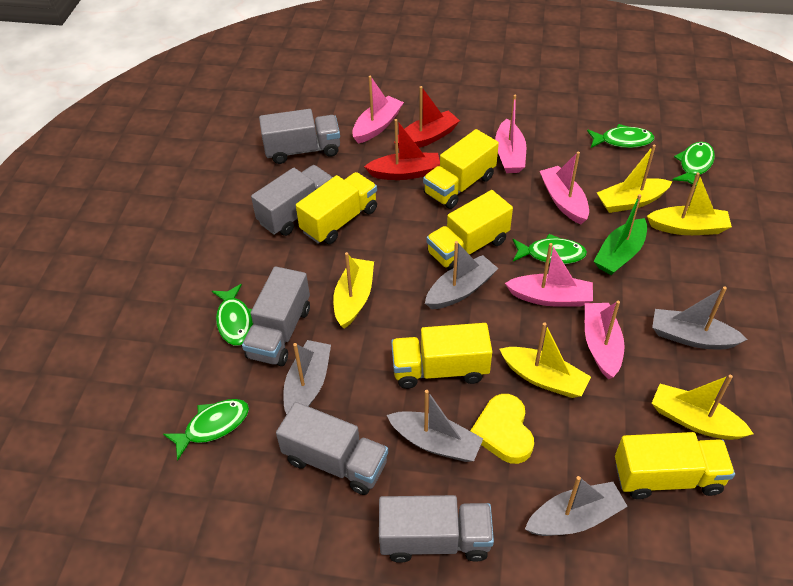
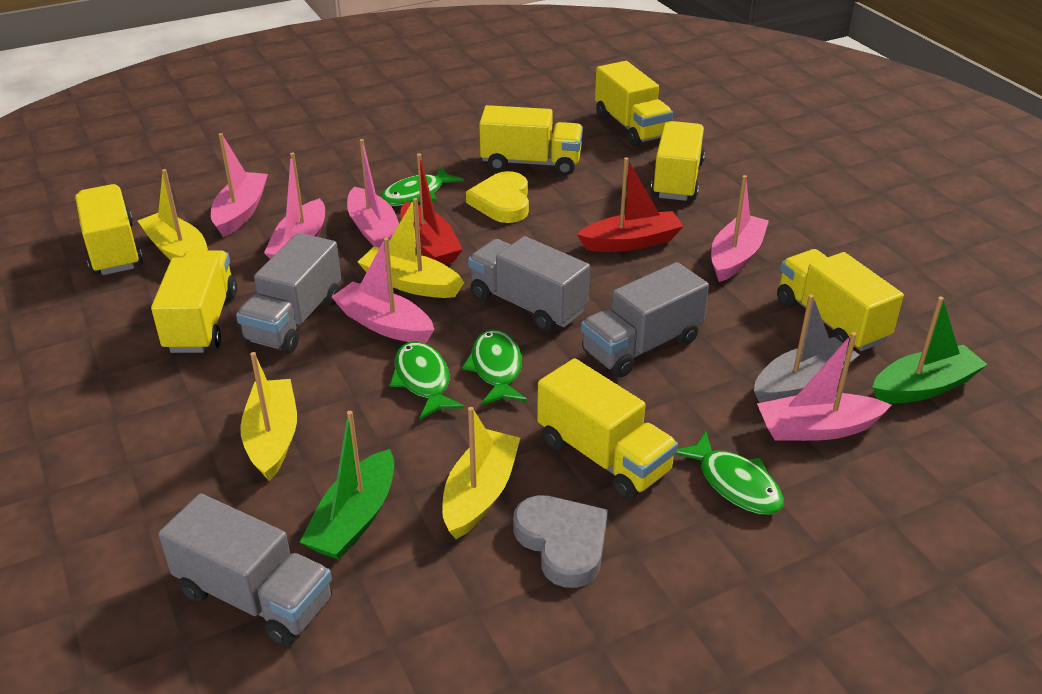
green boat: [593,194,647,275] = 1 -> [300,411,394,560] [872,296,988,404] = 2
green fish: [163,399,249,461] [212,284,253,346] [513,234,587,264] [587,124,654,148] [673,142,715,187] = 5 -> [380,166,464,206] [389,342,465,419] [462,329,527,405] [676,431,784,515] = 4
grey boat: [283,340,331,414] [387,390,483,462] [425,241,498,309] [525,476,628,536] [652,287,748,349] = 5 -> [754,294,859,403] = 1
grey heart: none = 0 -> [513,495,608,588] = 1
grey truck: [242,266,310,366] [251,165,333,236] [259,109,340,164] [276,402,388,495] [379,495,494,563] = 5 -> [158,493,332,646] [236,233,341,353] [468,236,590,331] [581,262,709,377] = 4
pink boat: [352,76,404,144] [495,95,526,173] [505,243,593,307] [540,152,589,224] [585,301,625,379] = 5 -> [211,133,268,237] [264,152,325,259] [332,238,434,343] [347,139,399,248] [711,175,769,282] [757,332,891,441] = 6
yellow boat: [333,252,374,329] [500,323,591,398] [597,145,672,213] [647,172,732,235] [652,375,753,440] = 5 -> [138,169,208,260] [240,352,297,481] [358,198,464,298] [442,407,520,539] = 4
yellow truck: [296,172,377,244] [391,323,492,389] [423,129,499,209] [426,190,513,271] [615,432,735,499] = 5 -> [75,184,143,275] [151,250,237,353] [479,105,583,175] [537,358,678,500] [595,61,673,146] [651,121,705,201] [777,249,904,351] = 7

